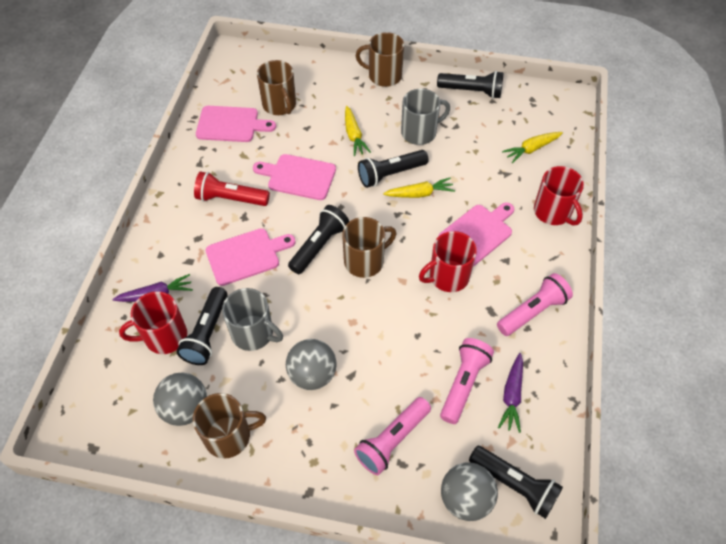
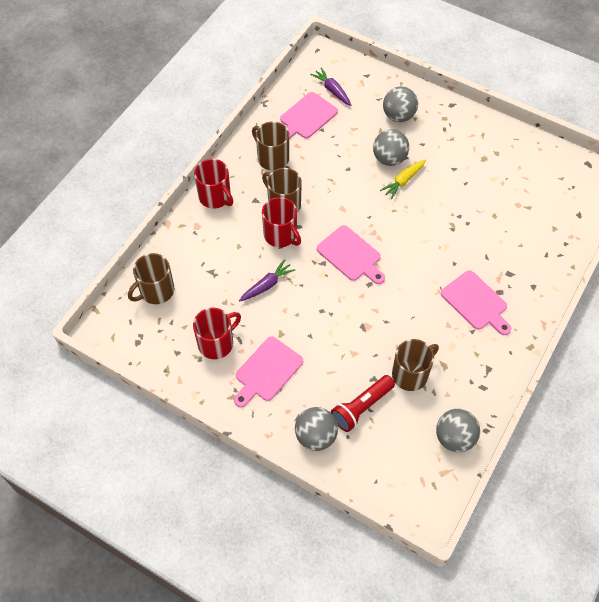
black flashlight: [176,287,228,365] [288,205,349,274] [358,150,429,188] [437,71,503,99] [469,446,563,519] = 5 -> none = 0
grey ball: [153,373,207,426] [286,339,337,390] [441,462,498,521] = 3 -> [295,407,338,451] [373,129,409,166] [383,86,418,122] [436,409,480,453] = 4
grey mug: [222,288,283,351] [401,89,450,145] = 2 -> none = 0
pink flashlight: [354,397,431,475] [440,338,494,424] [497,273,573,336] = 3 -> none = 0
yellow carrot: [345,106,371,156] [383,177,455,198] [502,132,563,163] = 3 -> [380,159,426,199] = 1

